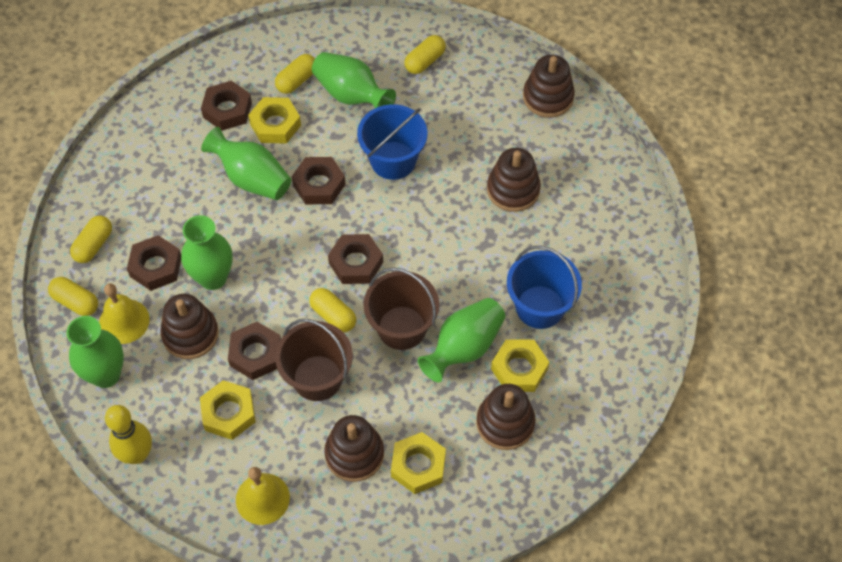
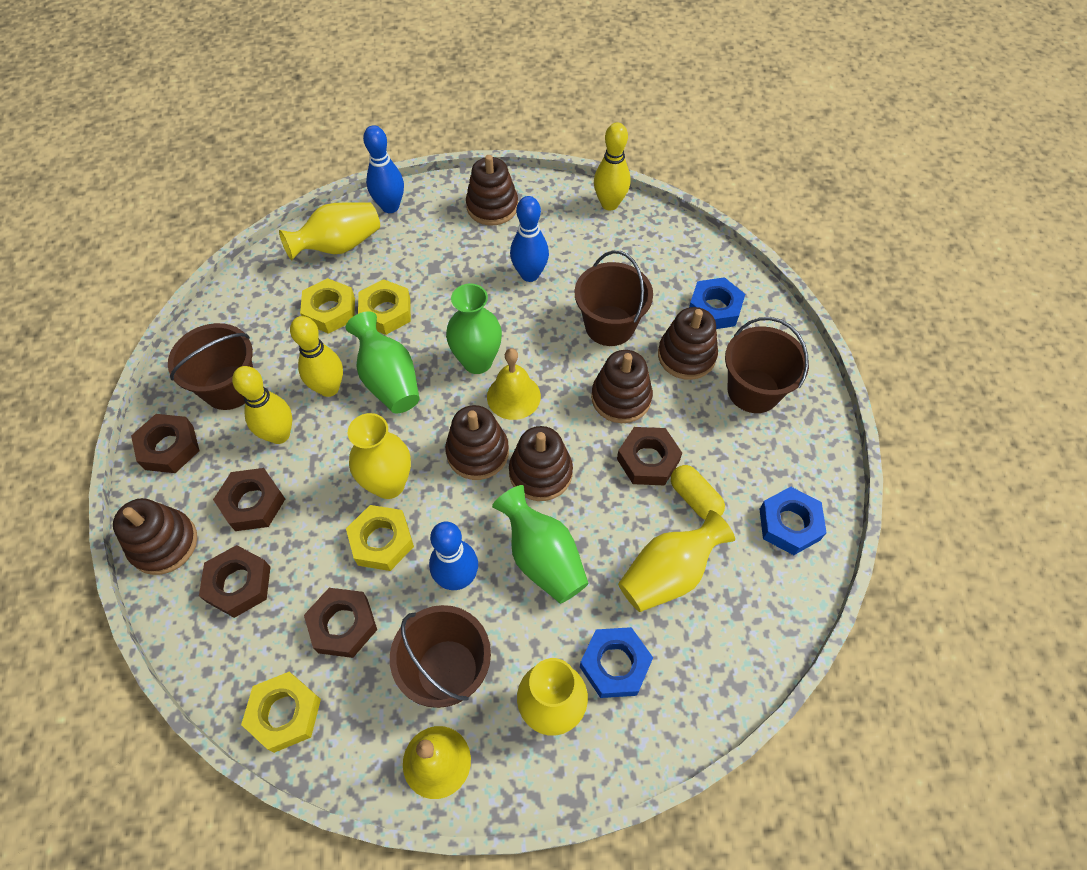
blue bowling pin: none = 0 -> [363,125,404,213] [429,522,478,590] [510,196,549,282] = 3
blue bucket: [357,104,428,180] [507,246,582,329] = 2 -> none = 0
blue nut: none = 0 -> [580,627,653,698] [689,277,745,329] [760,487,827,555] = 3
brown bucket: [275,319,353,401] [364,268,439,350] = 2 -> [168,323,253,410] [390,605,491,708] [575,251,653,346] [725,317,809,413] = 4
brown stacking toy: [160,294,219,359] [324,415,384,482] [476,384,536,450] [487,148,541,212] [523,55,575,118] = 5 -> [113,498,197,575] [445,405,509,480] [466,155,518,225] [509,426,573,501] [591,350,653,423] [658,307,718,380] = 6
green vase: [67,316,124,388] [181,215,233,290] [201,127,291,200] [312,52,396,108] [418,298,506,382] = 5 -> [346,311,420,414] [446,284,502,374] [492,485,589,604] = 3
yellow bowling pin: [105,405,152,464] = 1 -> [232,366,292,444] [290,316,343,397] [594,123,630,210] = 3
yellow capsule: [48,277,98,316] [70,215,112,263] [275,54,315,94] [309,288,356,332] [404,35,446,74] = 5 -> [671,465,725,519] = 1
yellow vase: none = 0 -> [279,202,380,260] [348,413,411,499] [517,658,588,736] [618,510,735,612] = 4

